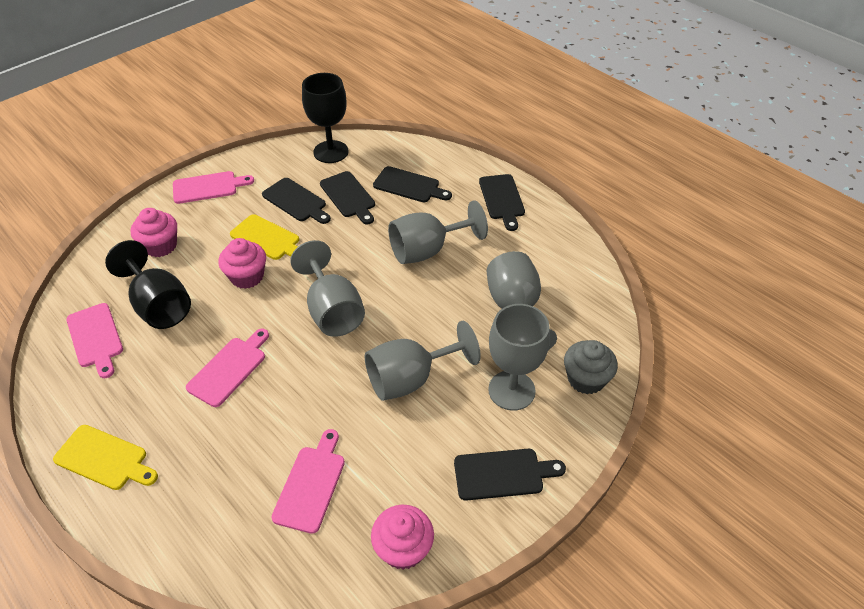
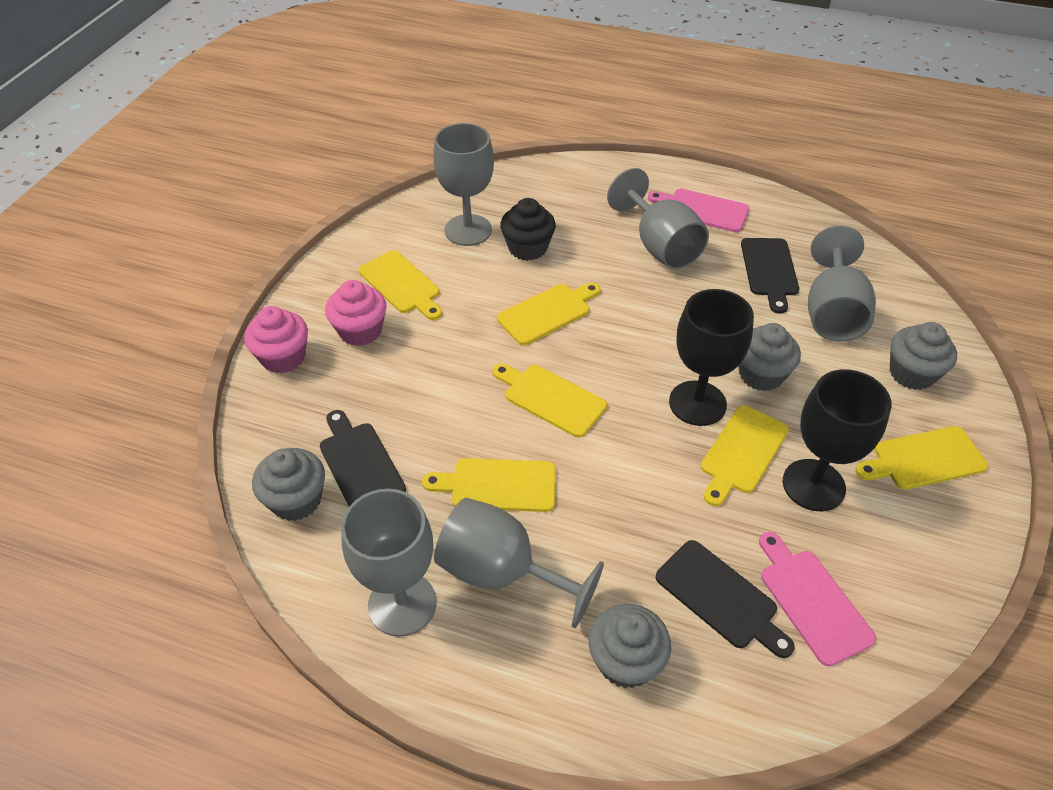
black cupcake: none = 0 -> [500,198,556,261] = 1
black cutting board: [262,178,331,224] [320,171,375,224] [373,166,452,202] [454,449,566,501] [479,174,525,231] = 5 -> [320,410,406,506] [656,540,795,658] [741,238,799,314] = 3
grey cupcake: [564,340,618,394] = 1 -> [252,448,325,521] [589,604,671,688] [738,323,801,391] [890,322,957,390] = 4
pink cupcake: [131,208,177,257] [218,238,266,289] [371,505,434,570] = 3 -> [244,306,308,373] [325,280,386,346] = 2
pink cutting board: [66,303,123,378] [173,171,254,204] [186,329,269,407] [272,429,345,534] = 4 -> [648,189,749,232] [759,532,876,667] = 2
yellow cutting board: [53,425,158,490] [230,214,299,260] = 2 -> [359,251,442,320] [422,458,556,512] [492,363,607,438] [497,283,601,345] [701,405,789,506] [855,426,988,490] = 6

